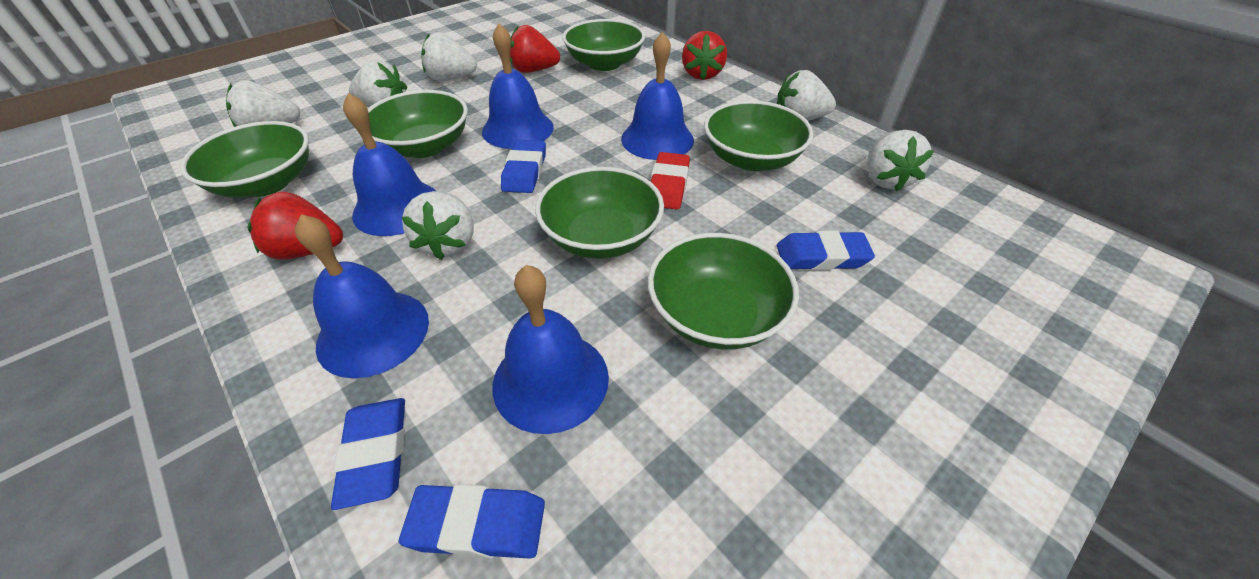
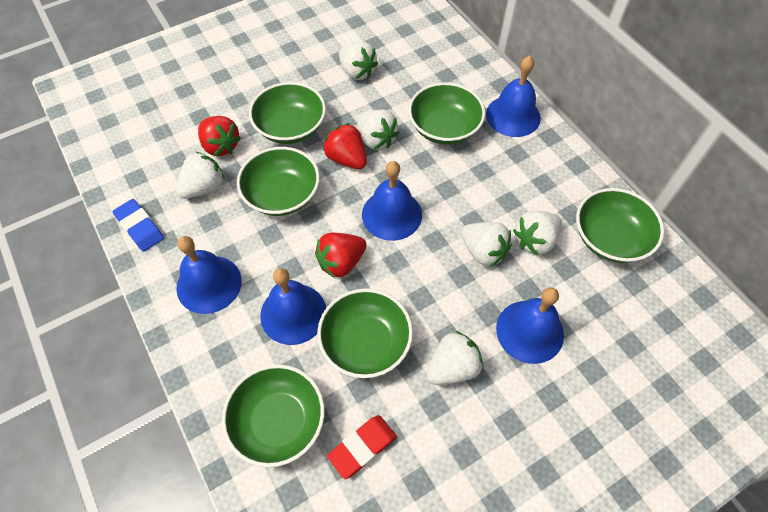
blue eraser: [331,398,405,510] [399,484,545,559] [501,140,546,193] [777,230,875,270] = 4 -> [113,199,164,252] = 1

